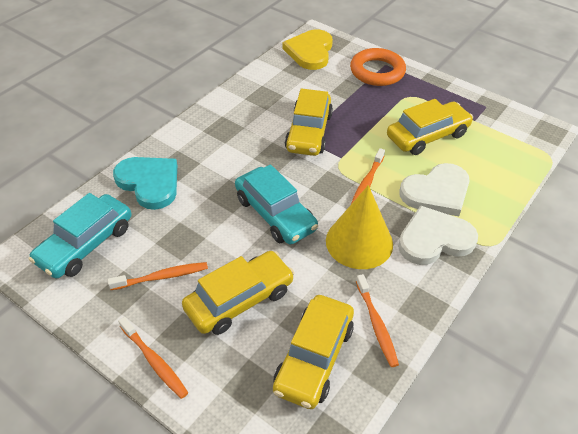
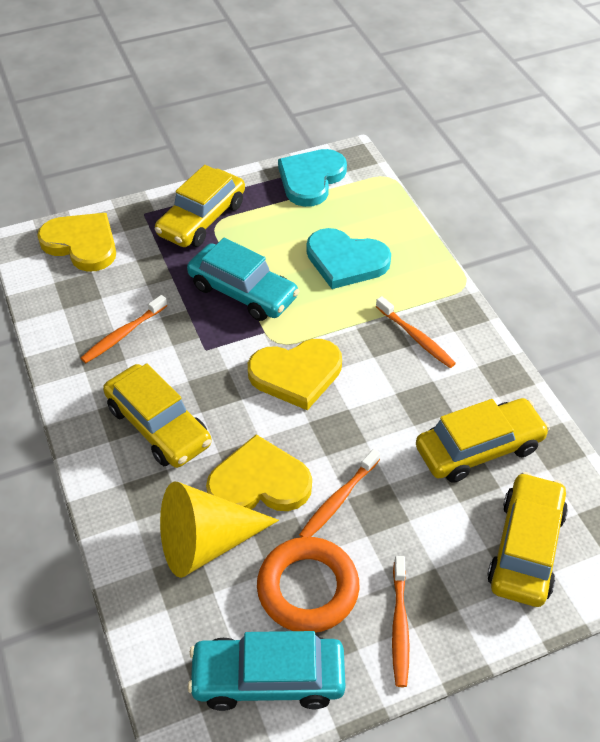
turquoise heart: [113,157,177,210] = 1 -> [278,149,347,207] [306,228,391,289] = 2
white heart: [398,205,478,265] [399,163,470,216] = 2 -> none = 0
yellow heart: [283,29,333,70] = 1 -> [37,213,116,272] [206,434,312,511] [248,339,342,410] = 3

